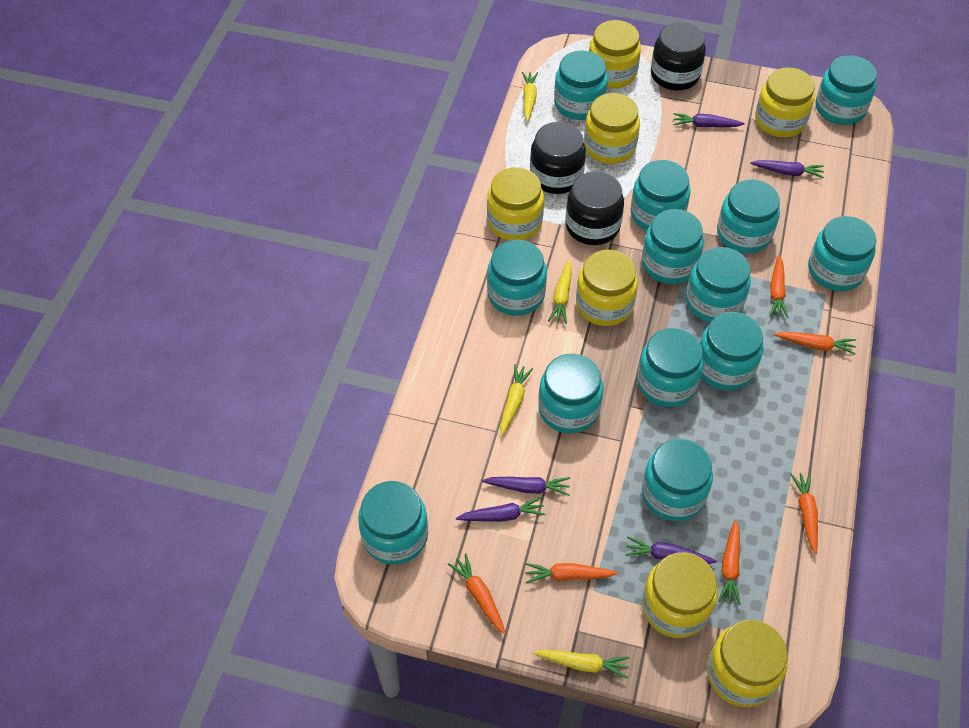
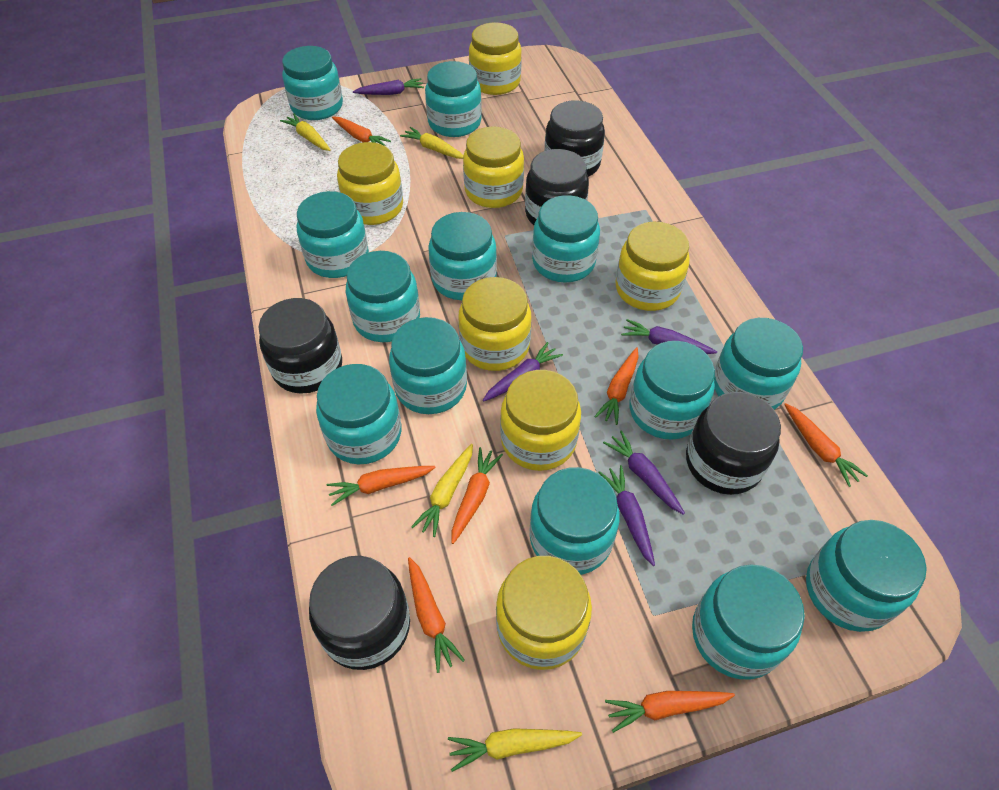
black jar: [530,122,586,194] [565,171,624,245] [651,22,706,91] = 3 -> [259,298,342,394] [309,556,410,670] [525,149,589,225] [544,100,605,177] [686,392,781,495] = 5
orange carrot: [448,553,506,634] [525,563,618,584] [718,519,741,605] [770,255,789,318] [774,331,856,355] [790,473,818,554] = 6 -> [327,466,436,506] [332,117,391,146] [408,557,465,673] [452,447,503,544] [594,347,639,425] [605,691,735,733] [784,403,868,487] = 7

